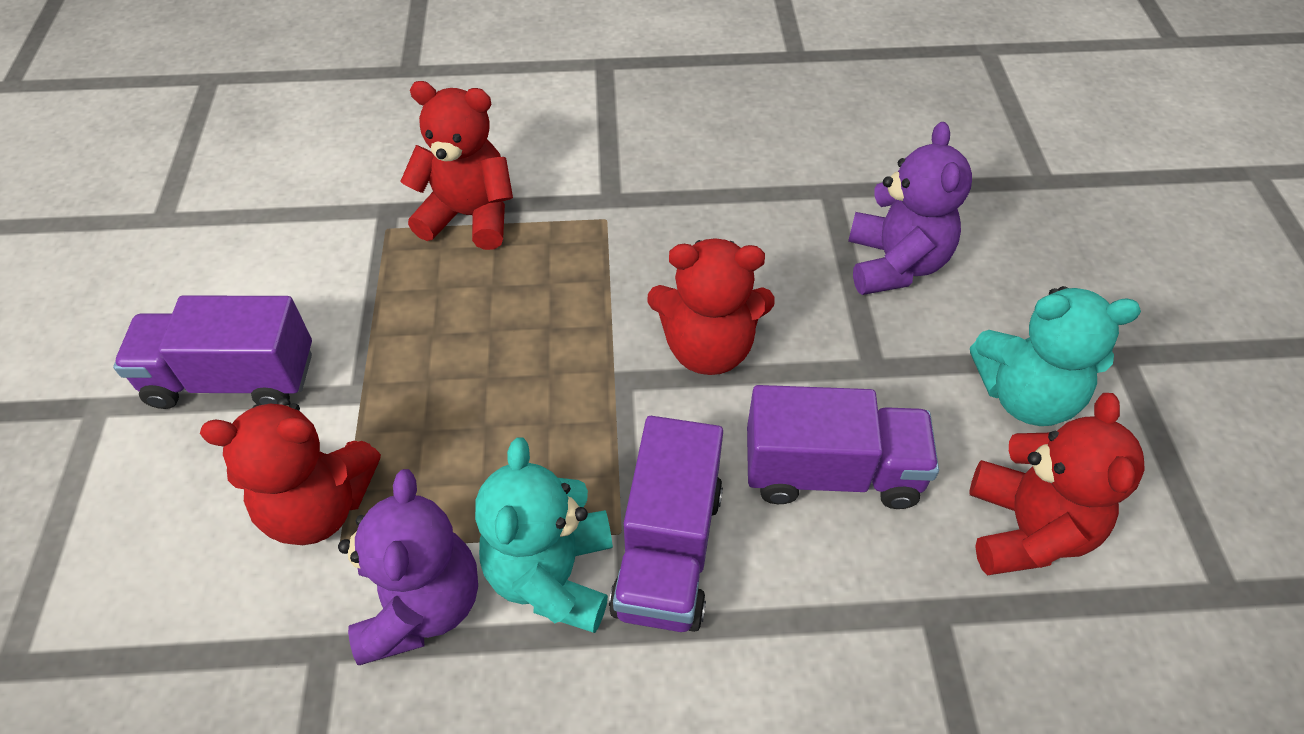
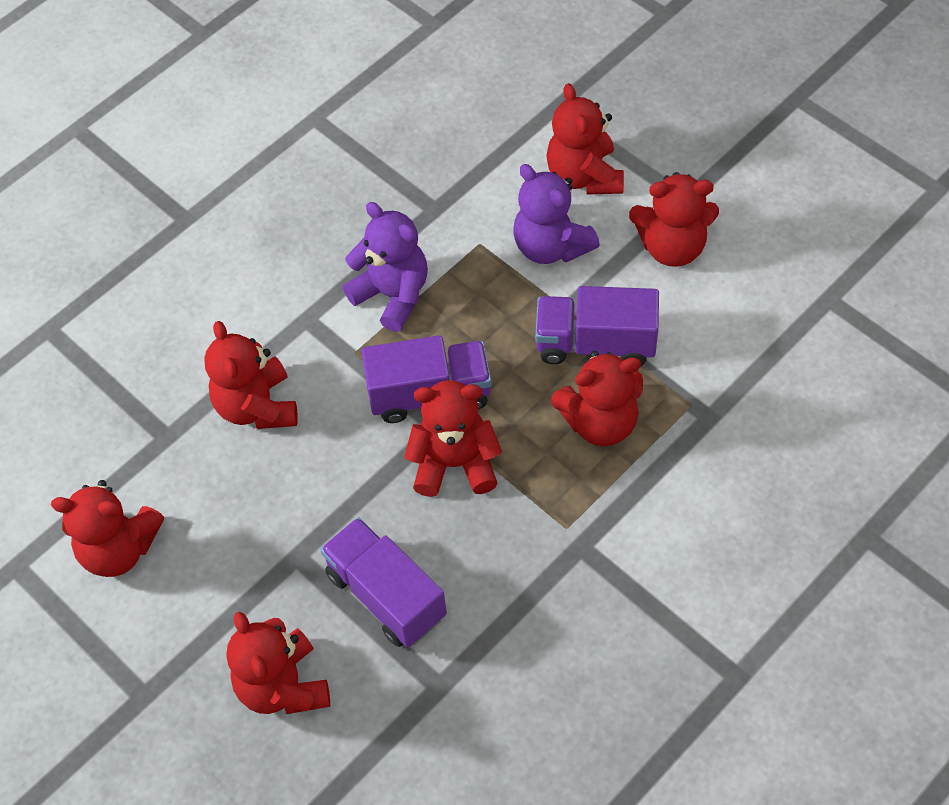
red teddy bear: [200,397,381,545] [400,81,513,250] [647,238,775,375] [970,393,1145,575] = 4 -> [51,480,164,577] [204,321,298,429] [226,611,330,714] [404,380,502,497] [546,83,624,195] [551,351,643,446] [629,172,719,267] = 7
turquoise teddy bear: [475,437,613,633] [970,286,1141,426] = 2 -> none = 0

